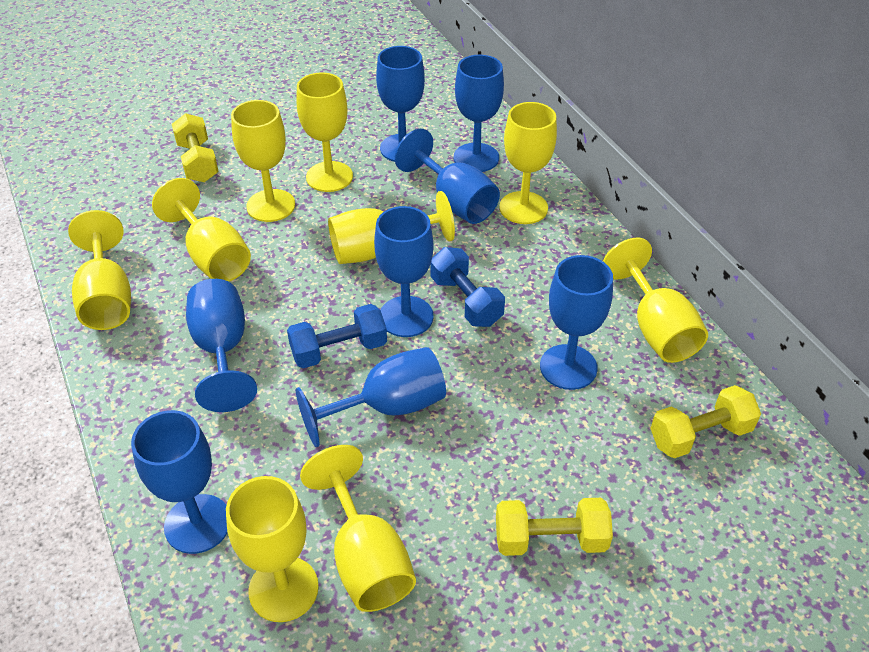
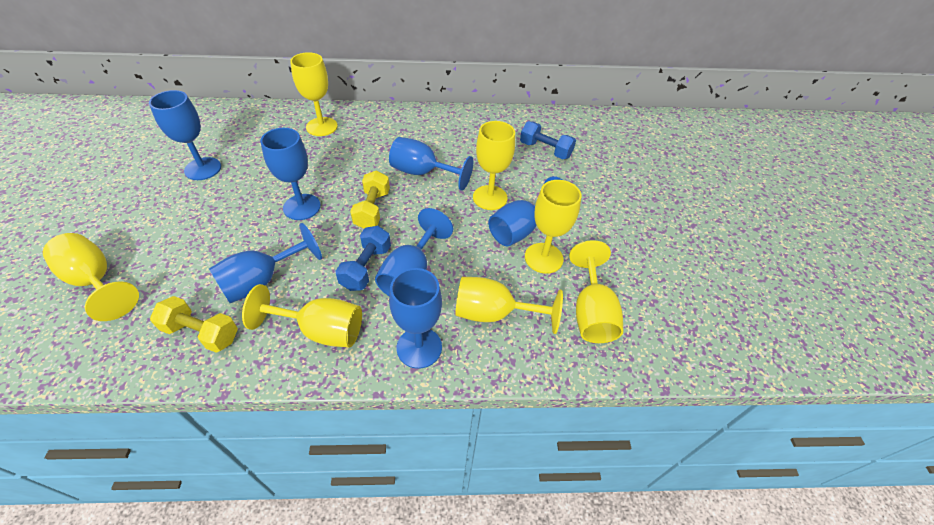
blue goblet: [131,410,228,554] [186,279,257,412] [296,347,446,447] [374,206,434,337] [376,46,425,162] [395,129,500,224] [454,55,504,172] [540,255,613,390] = 8 -> [149,90,221,180] [209,223,322,303] [260,128,321,220] [375,208,453,296] [389,137,473,191] [389,268,442,369] [488,176,562,246] = 7
yellow dumbbell: [172,113,219,182] [496,498,613,556] [650,385,761,458] = 3 -> [150,296,238,352] [350,170,390,229] = 2
yellow goblet: [68,210,131,330] [152,178,251,282] [226,476,319,622] [231,100,295,222] [296,72,353,192] [300,445,416,612] [328,191,455,264] [499,102,557,224] [603,238,708,363] = 9 -> [43,233,139,321] [242,284,362,348] [290,52,338,136] [455,277,563,334] [473,121,515,210] [525,180,581,274] [569,240,623,343] = 7

